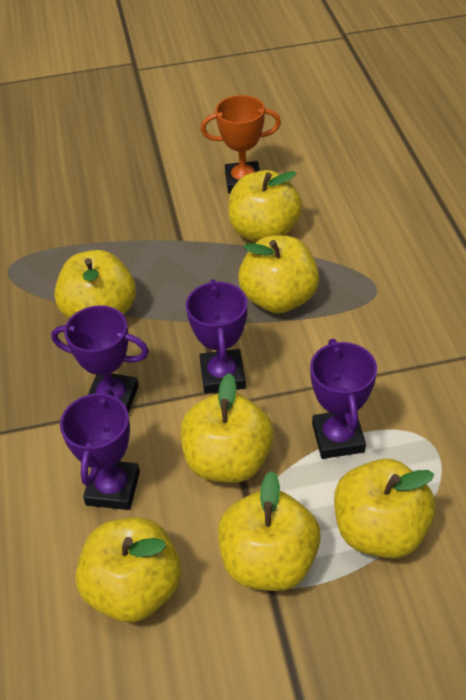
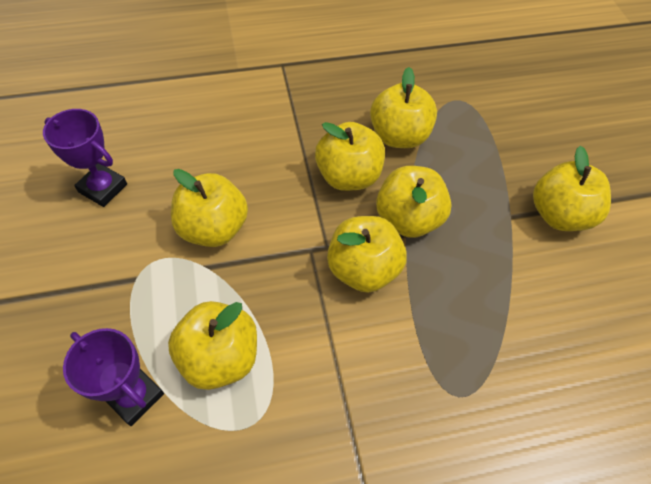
orange trophy: [201,95,281,194] = 1 -> none = 0
purple trophy: [51,305,149,413] [60,388,140,510] [186,279,247,394] [310,339,377,459] = 4 -> [43,109,127,207] [63,328,164,426] = 2

